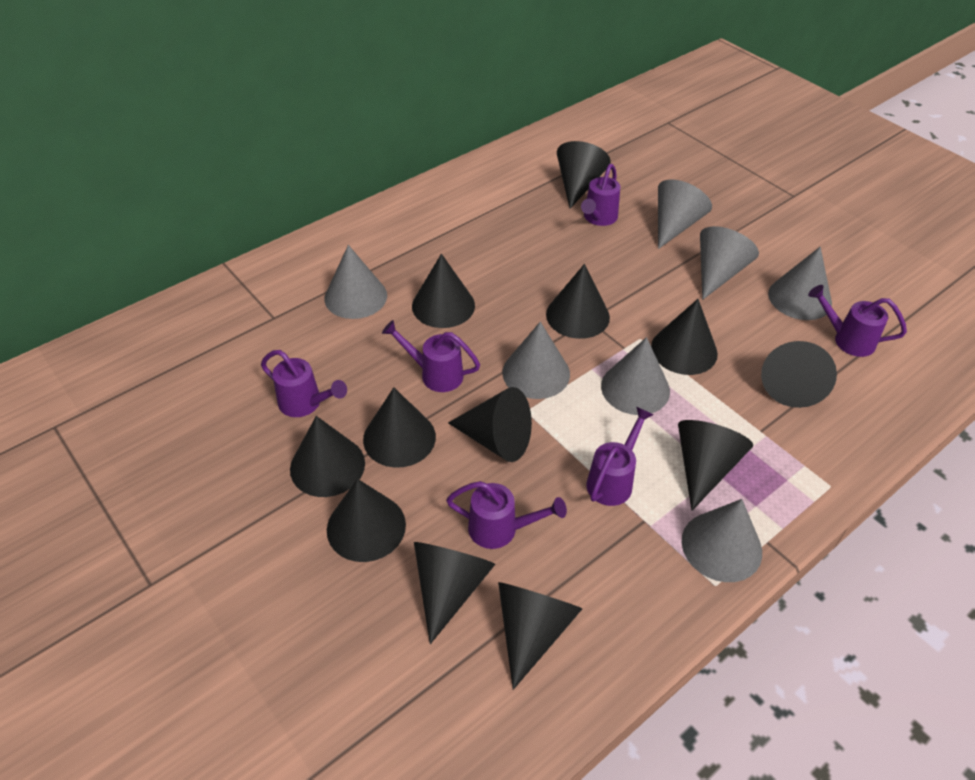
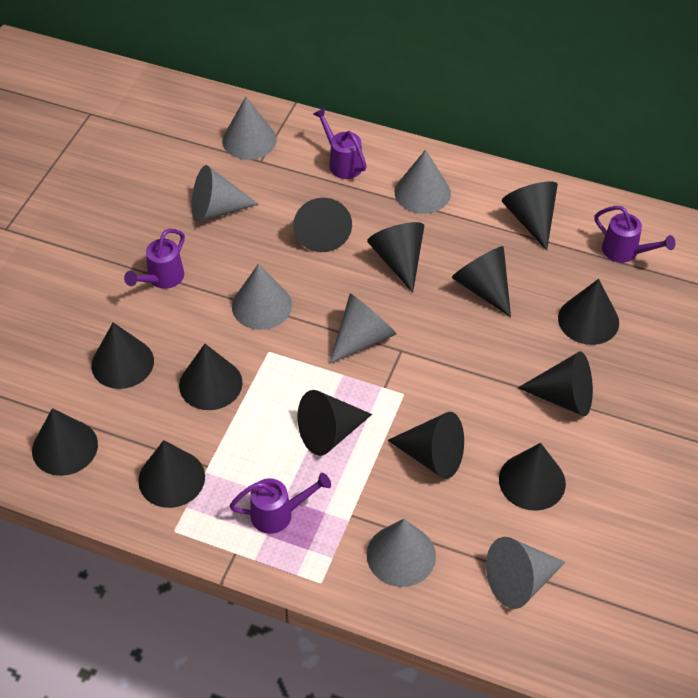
black cone: [290,416,365,497] [327,479,406,562] [363,387,436,468] [412,254,475,328] [414,542,495,644] [448,387,532,462] [498,582,582,690] [546,264,610,339] [557,141,611,209] [651,299,718,375] [678,420,753,511] [761,341,837,408] = 12 -> [32,408,98,476] [91,322,154,389] [138,440,205,508] [179,344,243,410] [293,198,352,252] [298,390,372,456] [367,222,424,293] [387,412,464,479] [452,246,511,317] [499,443,566,511] [502,181,558,251] [518,352,593,416] [558,279,619,345] = 13
purple watering can: [261,350,347,417] [382,320,480,392] [446,481,567,549] [581,164,620,226] [586,407,654,506] [808,285,907,357] = 6 -> [124,229,185,289] [229,473,331,534] [314,108,367,179] [594,206,675,263] = 4

